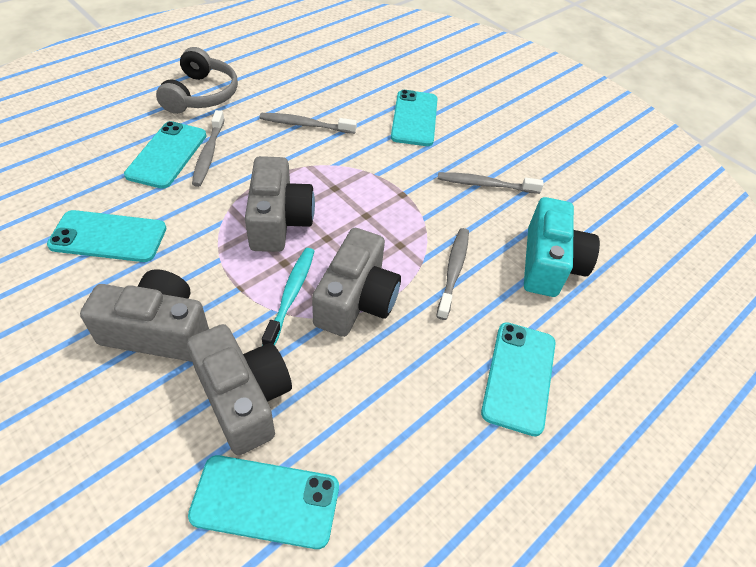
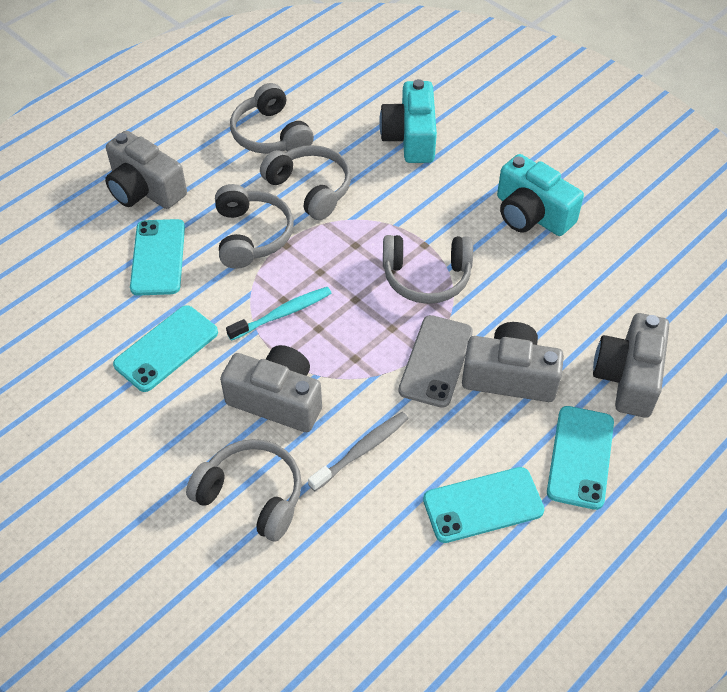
grey headphones: [156,47,238,114] = 1 -> [186,439,302,541] [215,184,294,269] [230,83,314,154] [260,145,351,220] [383,235,473,304] = 5
grey phone: none = 0 -> [398,315,473,408] = 1
grey toothbrush: [192,110,225,187] [260,113,357,134] [436,228,469,320] [438,172,544,194] = 4 -> [308,412,409,491] = 1
turquoise camera: [524,197,600,297] = 1 -> [379,79,437,163] [497,154,584,236] = 2
turquoise phone: [47,210,166,262] [124,121,206,189] [188,455,339,549] [391,90,438,146] [481,322,556,436] = 5 -> [113,305,218,392] [130,219,185,296] [423,467,545,543] [547,406,614,510] = 4

